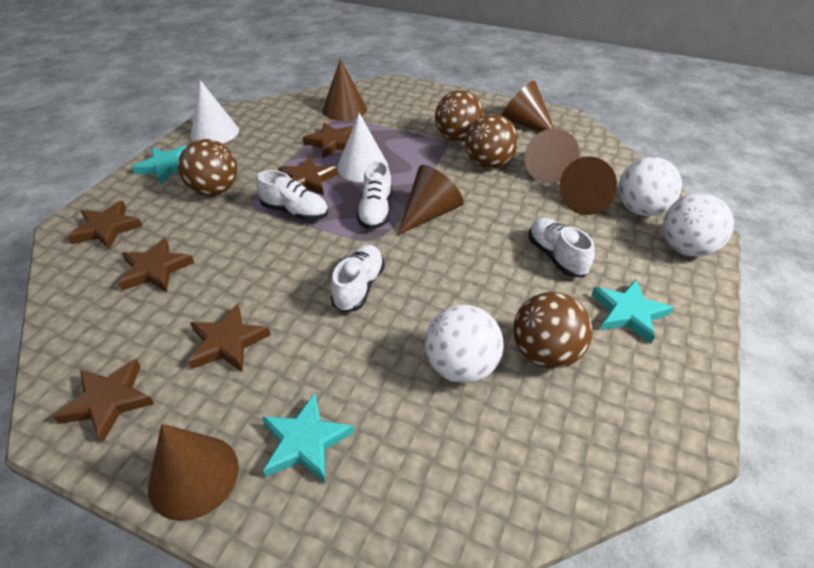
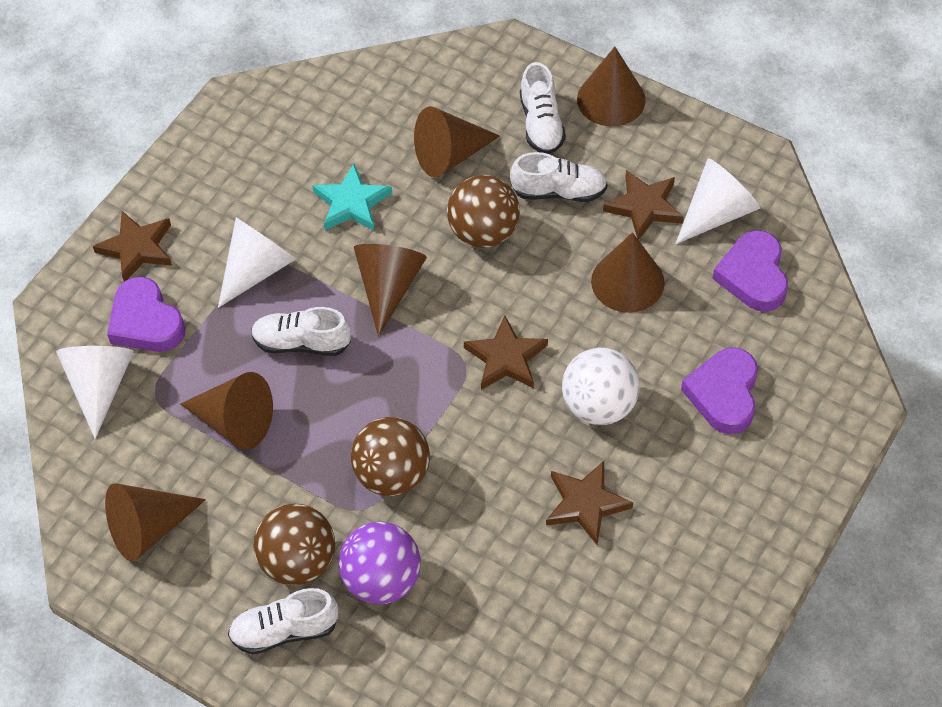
brown ball: [178,139,237,196] [435,90,484,142] [465,114,518,168] [513,292,593,369] = 4 -> [253,504,335,585] [351,417,430,496] [447,175,520,248] = 3
brown star: [53,359,154,442] [68,201,142,250] [118,237,194,292] [188,304,271,372] [278,156,338,195] [303,122,353,158] = 6 -> [93,211,172,282] [464,315,548,390] [546,461,633,545] [603,170,683,240] = 4
purple ball: none = 0 -> [339,522,421,604] = 1
purple heart: none = 0 -> [107,277,185,352] [681,348,758,434] [712,230,788,312] = 3
turquoise star: [132,146,186,185] [262,393,354,483] [592,279,674,344] = 3 -> [313,164,392,231] = 1
white ball: [425,305,503,384] [618,157,682,216] [663,193,734,257] = 3 -> [562,348,640,425] = 1
white cone: [190,80,239,143] [337,113,388,182] = 2 -> [56,346,134,439] [218,217,296,308] [675,158,760,244] = 3

